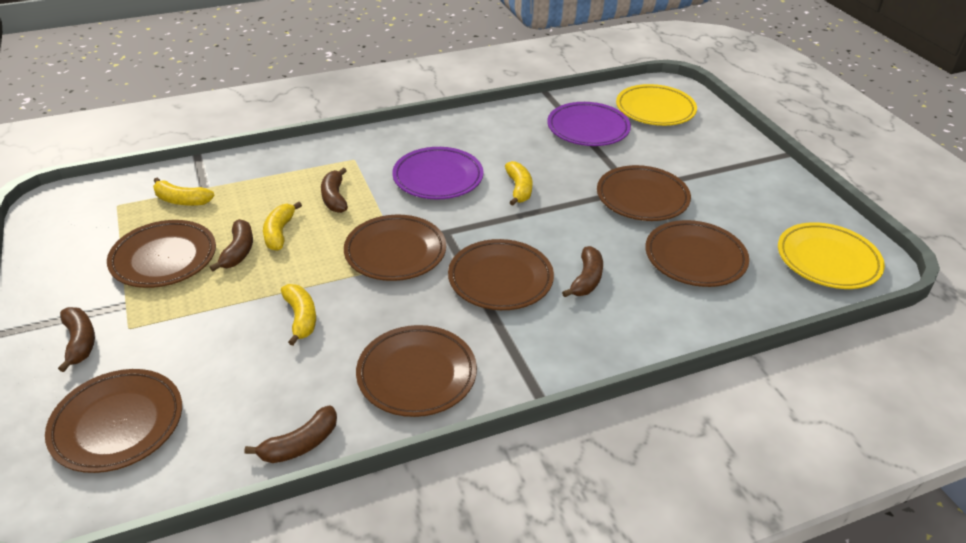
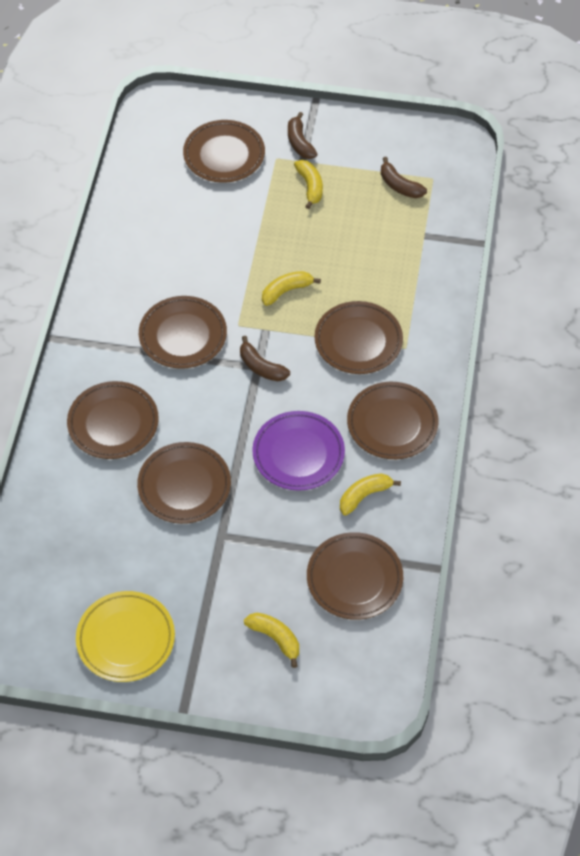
brown banana: [58,307,95,372] [210,219,253,271] [244,406,337,463] [321,168,348,213] [562,246,603,297] = 5 -> [240,336,290,381] [288,112,318,159] [381,157,427,198] = 3
purple plate: [392,147,484,199] [547,102,631,146] = 2 -> [252,411,345,491] = 1
yellow plate: [616,84,697,126] [778,222,885,289] = 2 -> [76,591,175,682] = 1

